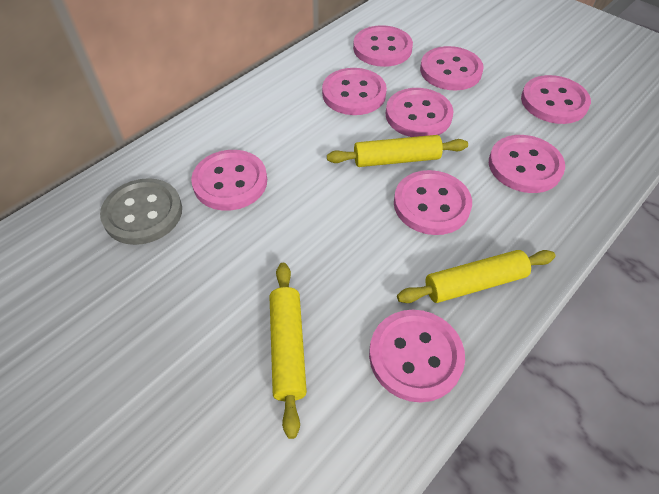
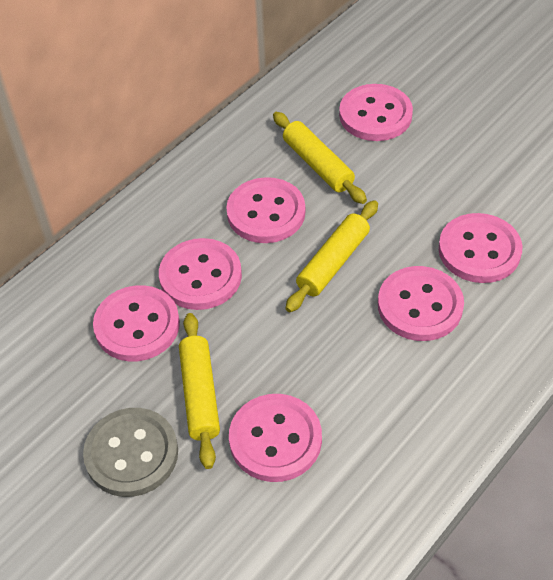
pink button: [191,150,267,211] [322,68,387,115] [353,25,413,67] [369,310,465,403] [386,88,453,137] [394,170,472,235] [420,46,484,91] [489,135,565,193] [521,75,591,124] = 9 -> [93,285,180,361] [159,238,242,310] [226,177,305,243] [229,394,322,482] [339,84,413,141] [378,266,464,341] [438,213,523,283] = 7

